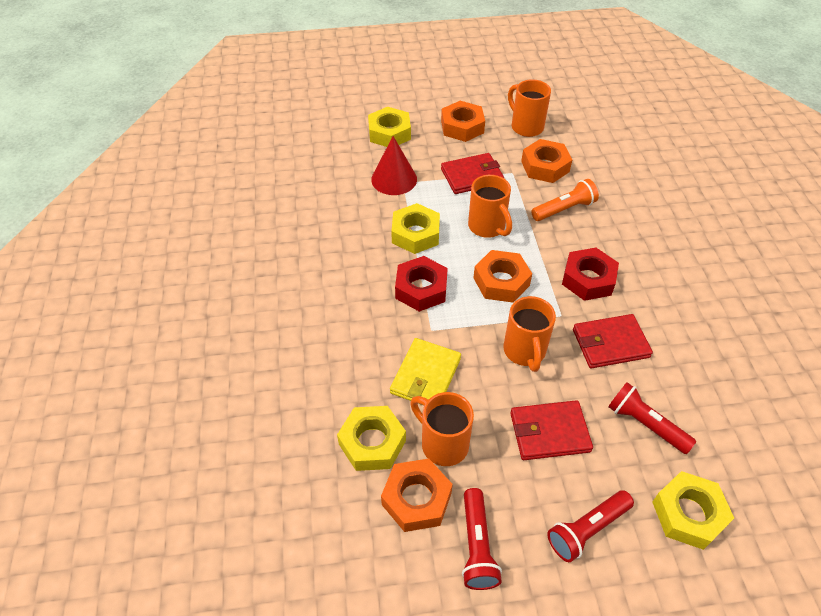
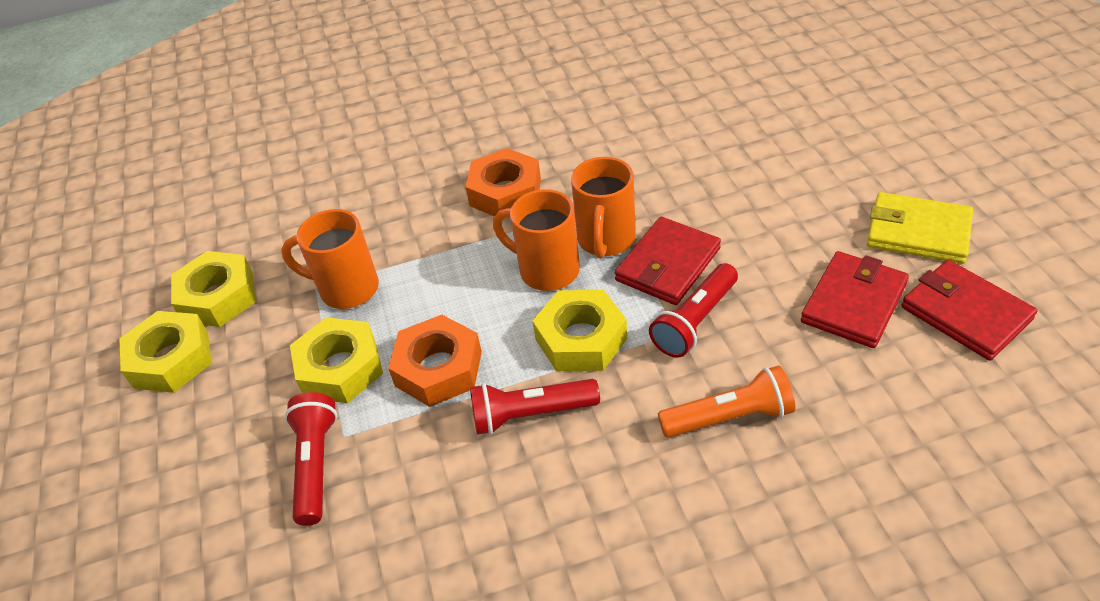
orange mug: [410,392,474,466] [468,175,512,238] [503,296,556,372] [508,79,551,137] = 4 -> [281,209,379,309] [493,189,580,291] [571,157,636,258] = 3
orange nut: [381,458,453,532] [441,101,485,142] [473,250,532,303] [521,139,572,183] = 4 -> [388,315,482,407] [466,148,541,216] = 2
red cone: [371,136,417,195] = 1 -> none = 0
red nut: [395,256,448,312] [562,248,619,301] = 2 -> none = 0

